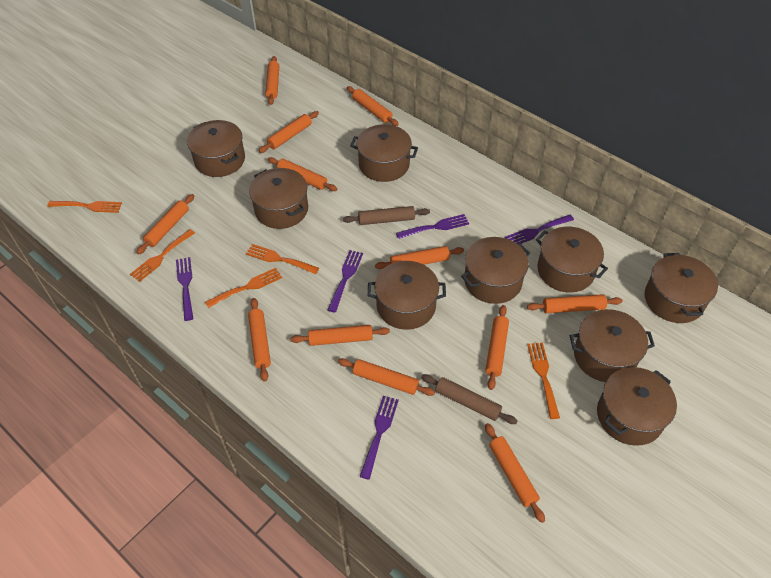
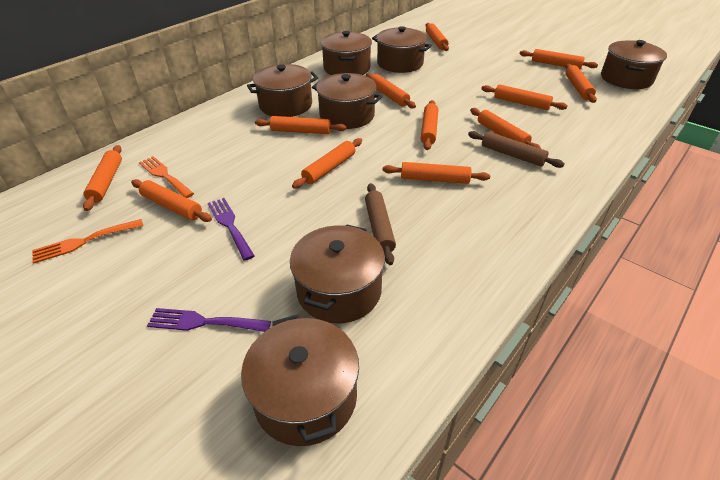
brown pot: [187,120,245,177] [249,168,308,229] [350,124,418,182] [368,261,446,330] [461,237,530,304] [536,226,608,293] [570,309,655,382] [597,367,677,446] [645,253,718,323] = 9 -> [241,314,359,446] [247,64,318,117] [290,224,385,323] [312,73,382,129] [321,31,372,75] [372,26,432,73] [601,40,667,89] = 7
orange fork: [47,201,122,213] [130,229,195,282] [205,268,282,308] [246,244,319,274] [527,342,560,419] = 5 -> [32,219,143,264] [139,156,194,198] = 2
purple fork: [176,257,194,321] [328,250,363,312] [360,396,399,480] [396,214,469,239] [505,215,574,244] = 5 -> [147,308,271,332] [208,198,255,261] = 2

